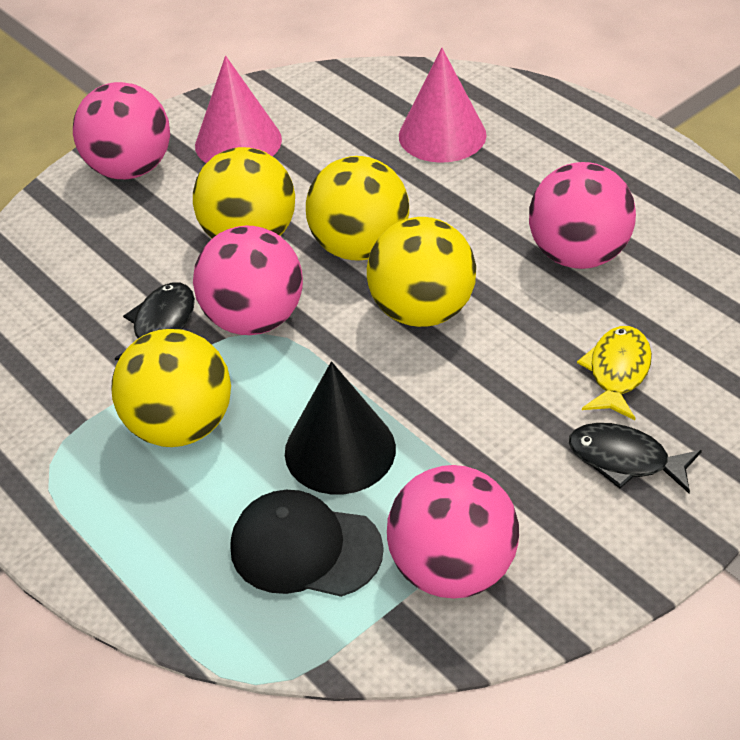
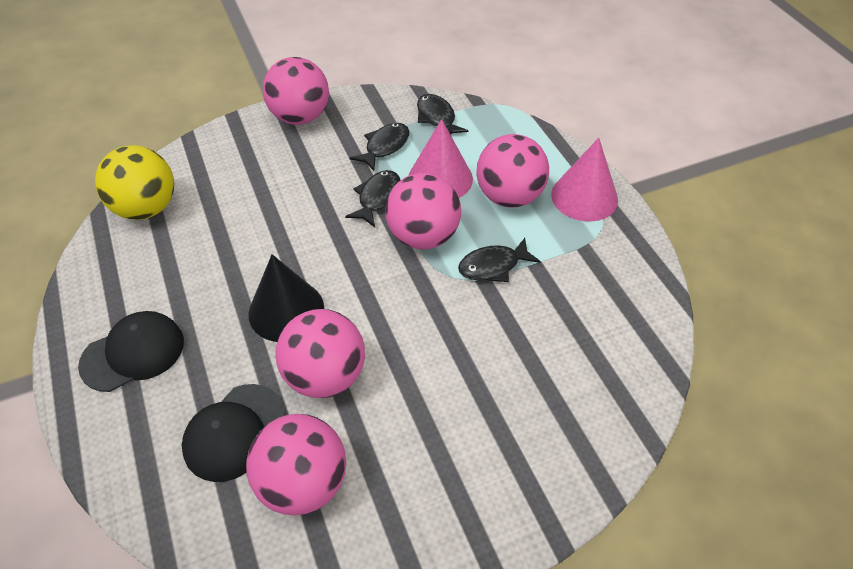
black cap: [231,490,384,597] = 1 -> [78,311,184,392] [182,384,285,482] = 2
black fish: [115,282,195,360] [569,423,702,493] = 2 -> [345,170,401,227] [350,123,410,171] [417,94,468,135] [458,238,541,282] = 4
pink ball: [73,82,170,179] [193,226,303,335] [387,465,519,598] [529,162,636,269] = 4 -> [246,414,346,515] [263,57,329,125] [275,309,365,398] [385,173,461,249] [476,134,549,208] = 5
yellow ball: [112,329,231,447] [193,147,295,239] [306,156,409,260] [367,217,476,327] = 4 -> [95,146,174,220] = 1
yellow fish: [577,326,652,420] = 1 -> none = 0

